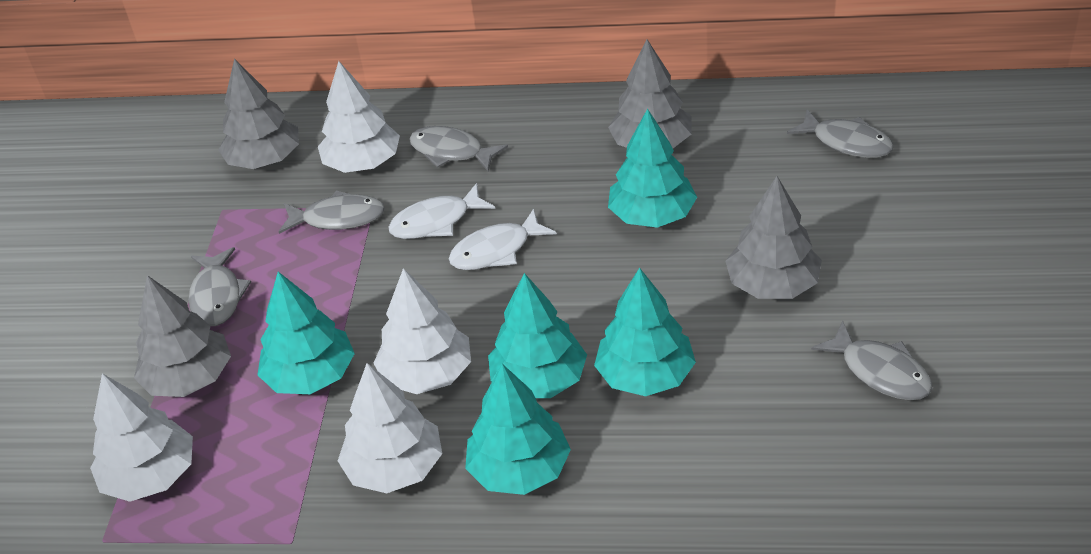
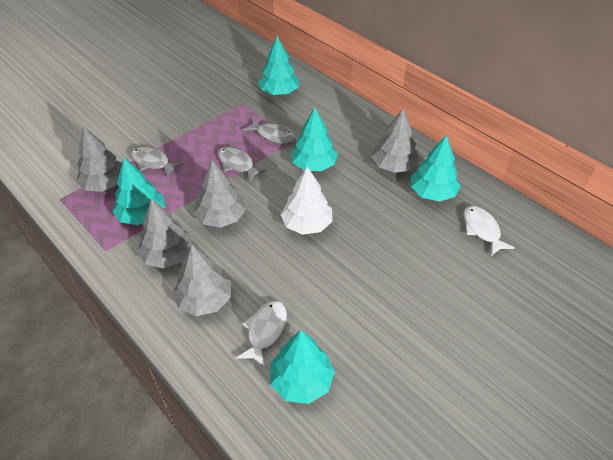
grey fish: [188,247,251,326] [279,190,385,234] [409,126,508,172] [787,109,893,158] [811,321,933,400] = 5 -> [130,146,183,177] [218,146,267,183] [243,118,296,143] = 3
grey tree: [134,275,231,397] [218,59,299,169] [608,40,692,148] [725,176,822,299] = 4 -> [76,126,122,192] [137,198,192,268] [173,245,231,316] [194,160,246,228] [371,109,419,173] = 5
white tree: [90,373,193,502] [318,61,400,173] [338,363,442,493] [373,268,471,394] = 4 -> [281,167,332,235] = 1

